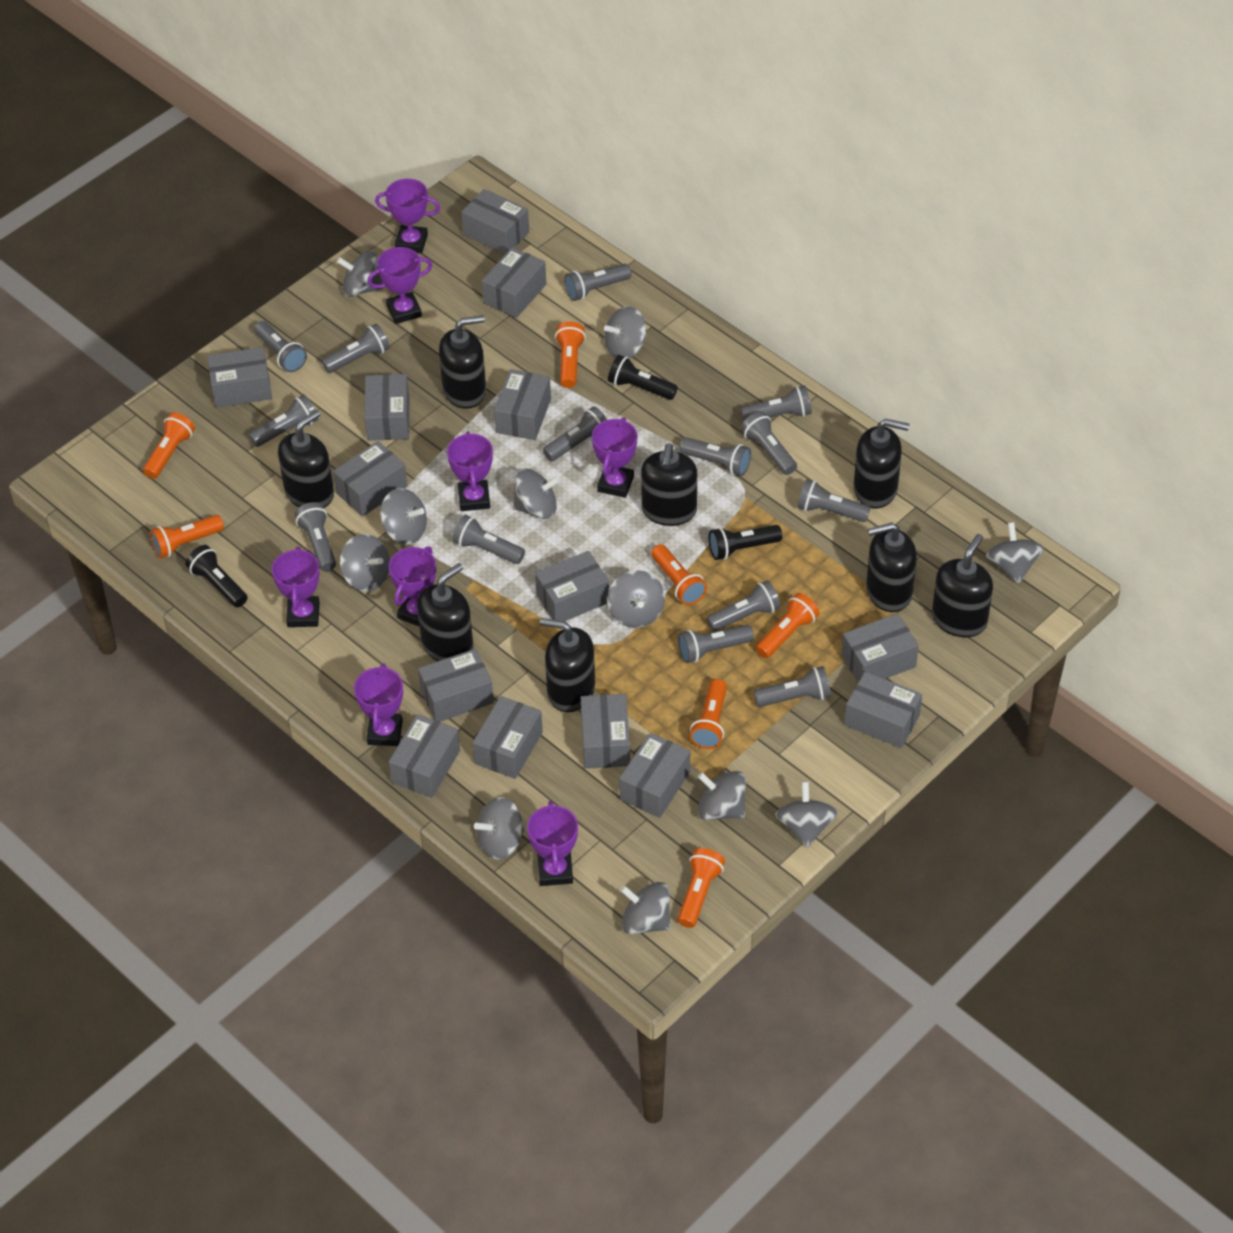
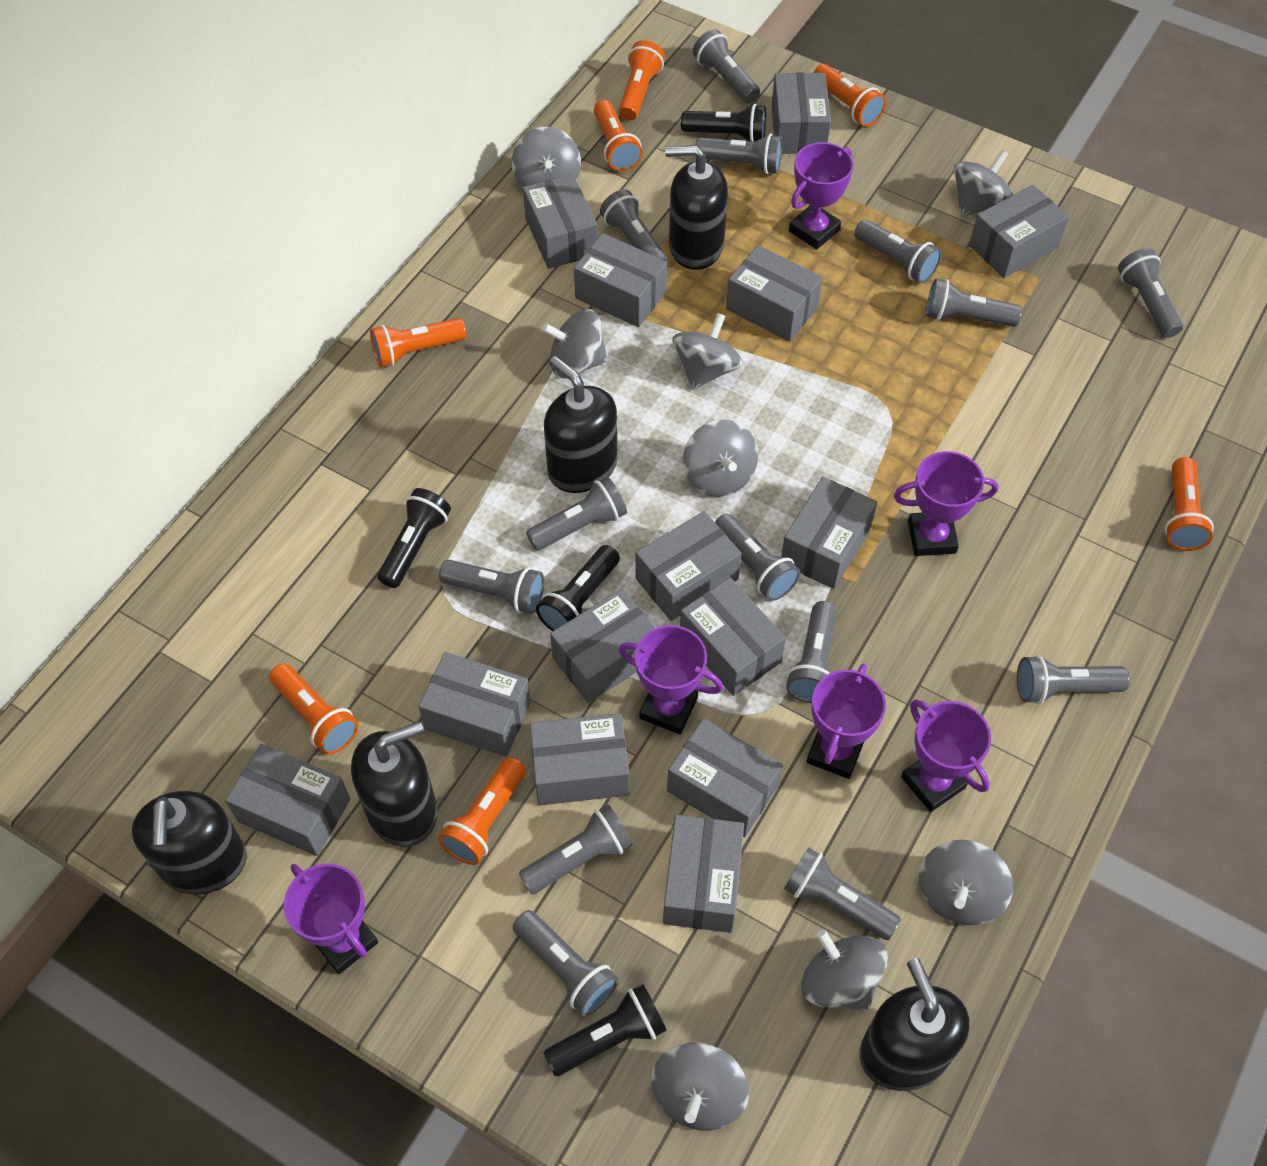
black flashlight: [185,545,248,607] [608,355,678,400] [709,525,782,560] = 3 -> [377,488,451,588] [536,545,620,631] [544,984,667,1076] [681,104,766,142] = 4
black soap dispenser: [278,410,334,508] [417,563,473,661] [439,315,486,409] [540,618,595,712] [641,443,697,526] [854,419,909,508] [866,523,917,612] [932,534,993,637] = 8 -> [132,791,247,894] [351,721,437,847] [544,356,618,493] [665,145,728,270] [860,958,969,1091] = 5
grey spinning top: [337,250,384,297] [340,534,390,592] [380,488,427,544] [474,797,524,860] [513,469,560,519] [604,306,646,358] [607,570,665,628] [620,882,671,935] [698,771,746,820] [775,782,837,848] [986,522,1044,584] = 11 -> [512,127,581,188] [543,309,608,378] [651,1042,749,1131] [673,313,743,390] [683,419,758,497] [801,929,888,1011] [919,840,1013,926] [954,150,1013,217] = 8
purple trophy: [272,547,320,627] [354,663,403,746] [367,247,432,324] [375,179,440,253] [389,546,436,627] [447,432,493,511] [527,801,578,886] [592,417,637,498] = 8 -> [284,864,378,974] [618,625,723,734] [789,142,854,250] [807,664,886,779] [894,451,998,556] [901,699,991,812] = 6

